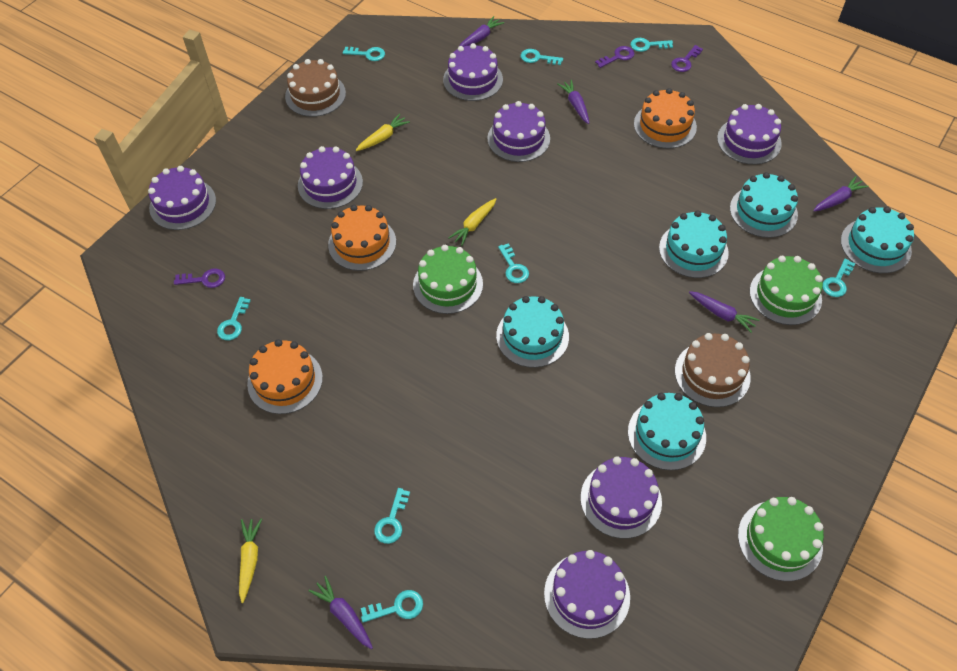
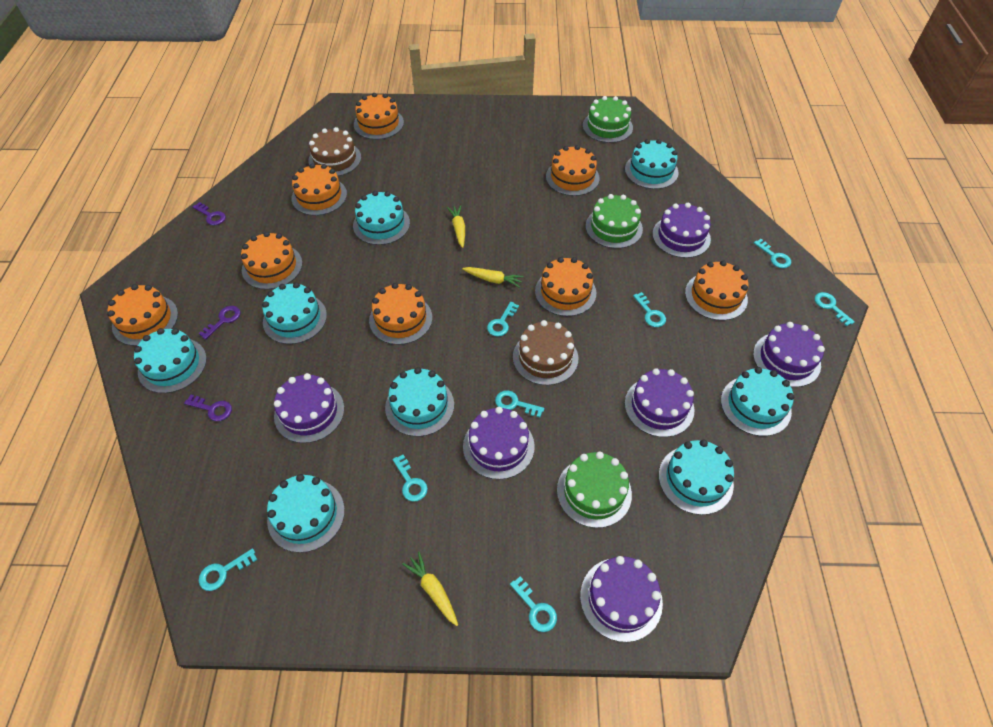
orange cake: [247,339,323,414] [328,205,396,271] [634,88,697,149] = 3 -> [107,284,178,346] [241,232,302,290] [292,164,347,216] [354,93,404,140] [369,283,432,345] [535,257,596,316] [546,145,599,196] [685,261,748,321] = 8
purple cake: [148,166,216,230] [298,146,363,209] [443,43,503,101] [487,101,550,162] [544,550,630,639] [581,456,662,539] [717,104,782,165] = 7 -> [274,373,344,443] [463,407,535,480] [580,556,663,642] [625,368,694,437] [652,203,711,258] [753,322,825,387] = 6
purple carrot: [308,576,373,649] [460,16,504,47] [558,80,589,124] [689,291,759,333] [813,176,868,212] = 5 -> none = 0
turquoise cake: [496,296,569,368] [628,393,706,470] [659,210,729,278] [730,172,798,238] [841,207,914,273] = 5 -> [134,328,207,393] [262,282,327,344] [267,474,345,553] [353,191,410,245] [385,367,454,437] [625,139,678,189] [659,440,734,515] [721,367,794,436] = 8

